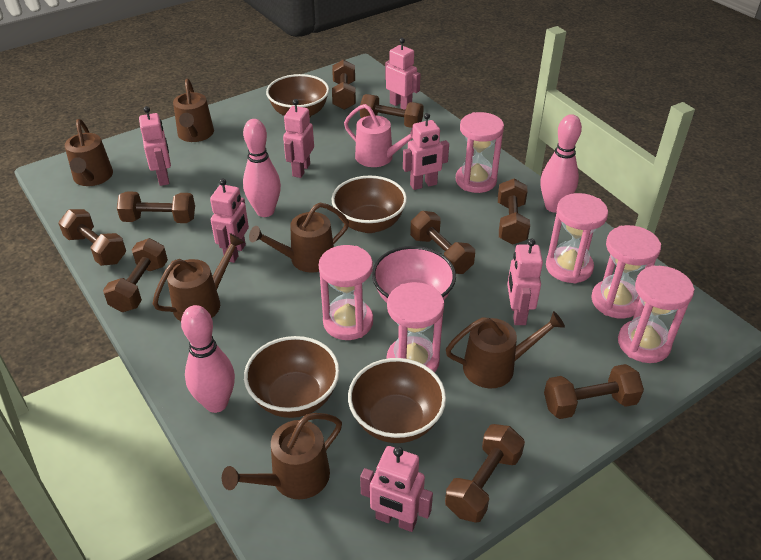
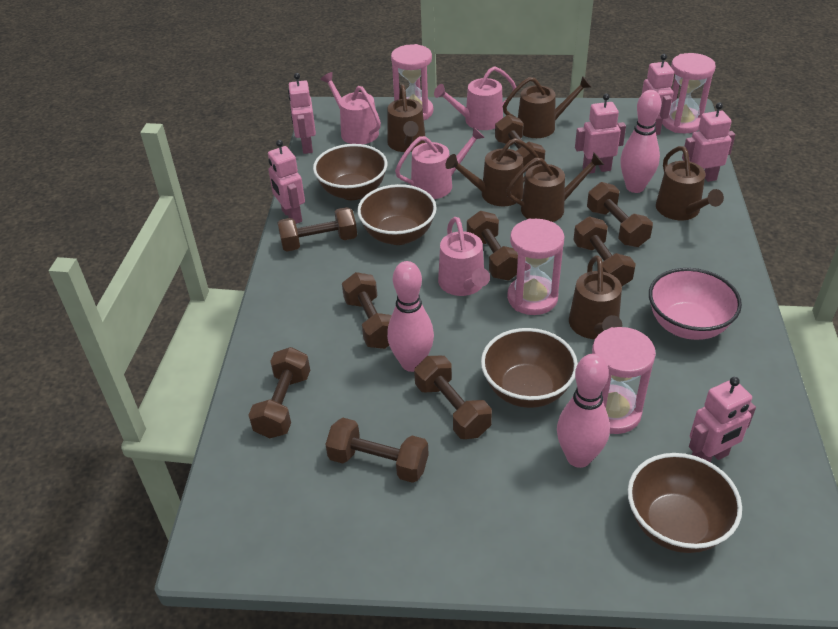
pink hourglass: [319,245,373,340] [387,282,444,373] [456,112,504,193] [546,193,608,284] [591,225,661,319] [618,265,694,363] = 6 -> [391,44,433,120] [507,219,564,315] [592,327,656,434] [662,53,716,133] = 4
pink robot: [139,106,171,186] [210,178,249,263] [283,99,314,178] [360,446,433,532] [385,38,421,110] [403,113,449,190] [507,239,543,325] = 7 -> [268,140,305,224] [288,73,316,154] [575,94,626,174] [642,54,674,135] [682,103,735,182] [689,377,756,463] = 6
pink watering can: [344,104,413,167] = 1 -> [320,72,381,144] [395,127,485,199] [434,66,516,130] [438,217,490,296] = 4

